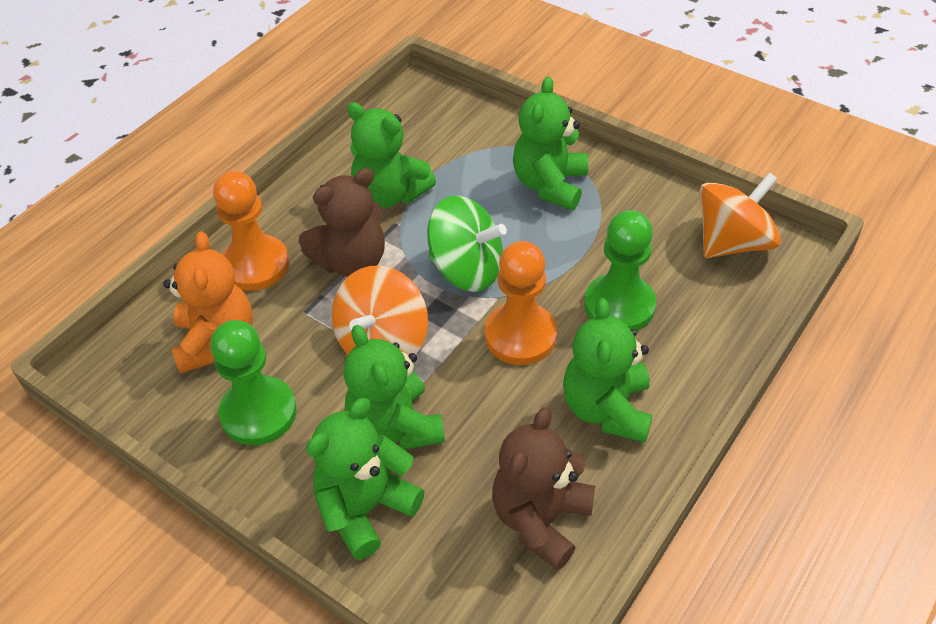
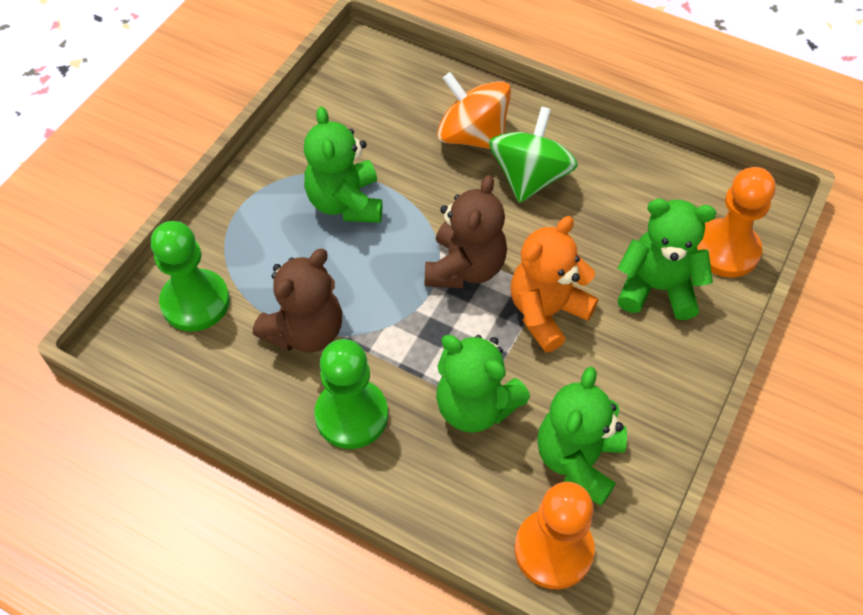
green teddy bear: [306,398,425,560] [343,325,445,450] [347,102,436,208] [513,77,588,210] [563,298,652,443] = 5 -> [304,106,382,223] [436,335,530,433] [537,367,627,506] [618,199,716,320] = 4
orange spinning top: [332,265,428,355] [699,172,781,258] = 2 -> [437,72,511,149] = 1

